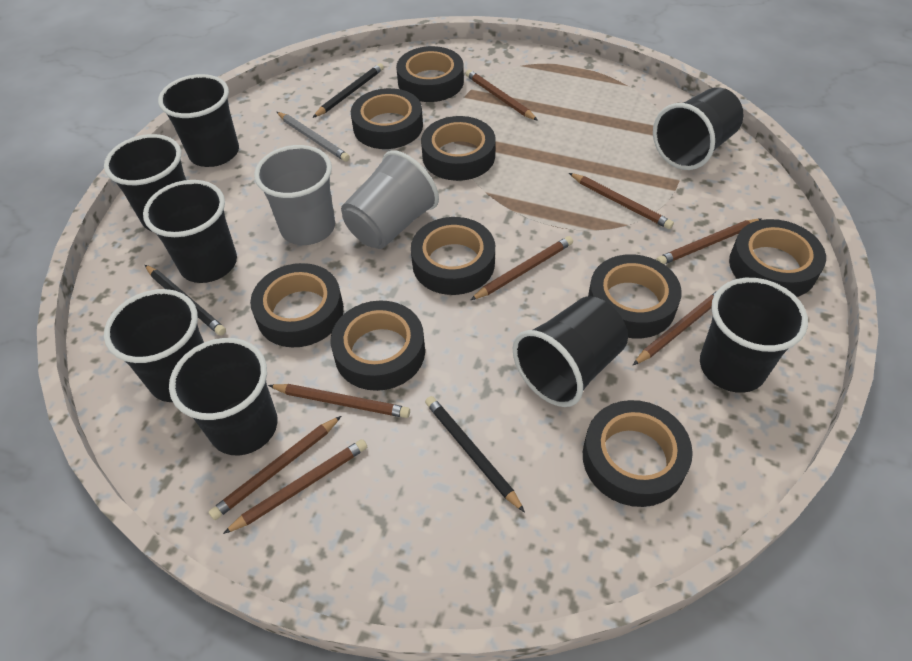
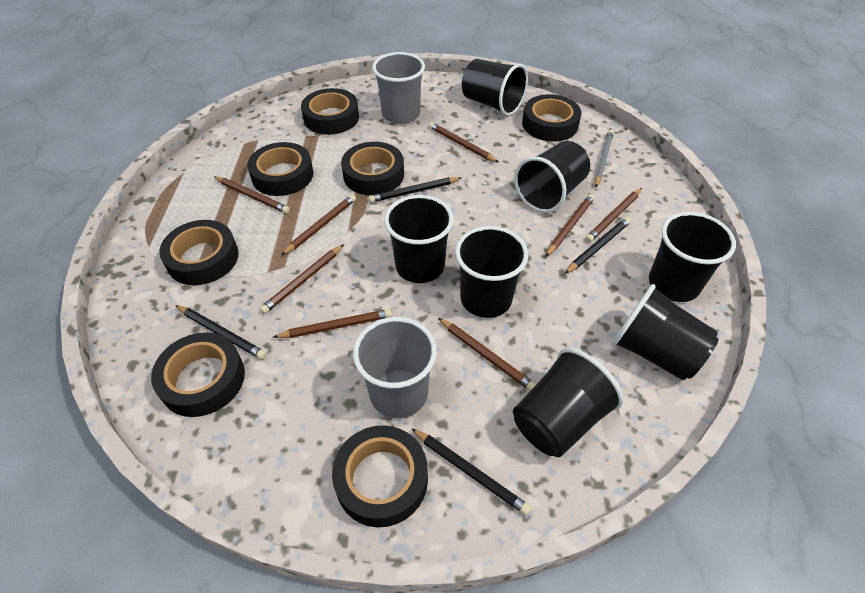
black cup: [104,134,186,232] [104,289,204,402] [143,180,237,283] [158,74,239,167] [169,338,278,455] [513,296,628,407] [653,87,743,170] [700,278,808,393] = 8 -> [384,195,454,283] [455,226,528,318] [462,59,528,116] [513,348,624,457] [514,141,590,213] [611,284,719,380] [649,212,736,302] = 7
black pencil: [145,265,226,336] [313,63,384,118] [425,396,525,512] = 3 -> [175,305,267,360] [369,177,461,203] [411,428,531,515] [565,217,631,274] = 4
black tape: [250,263,344,347] [331,301,425,391] [351,88,423,149] [396,46,464,102] [411,217,495,295] [421,116,496,181] [583,400,693,507] [588,254,682,339] [729,219,826,297] = 9 -> [151,332,245,417] [159,220,239,285] [247,142,314,196] [301,88,359,135] [332,425,428,527] [341,142,404,195] [522,94,581,142] = 7

